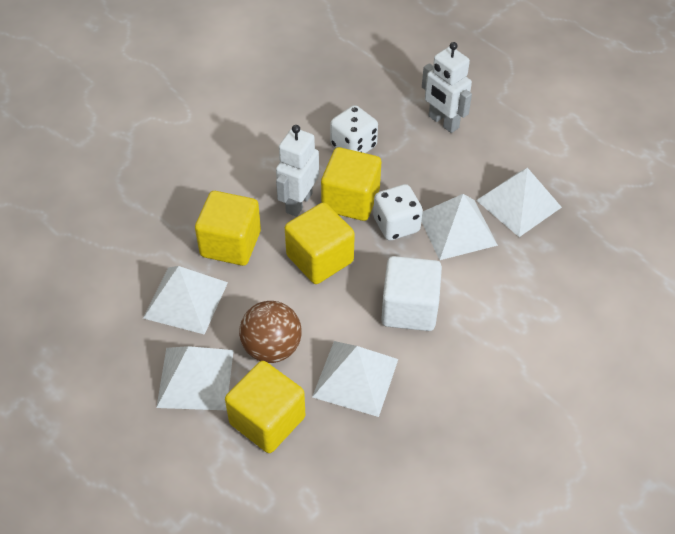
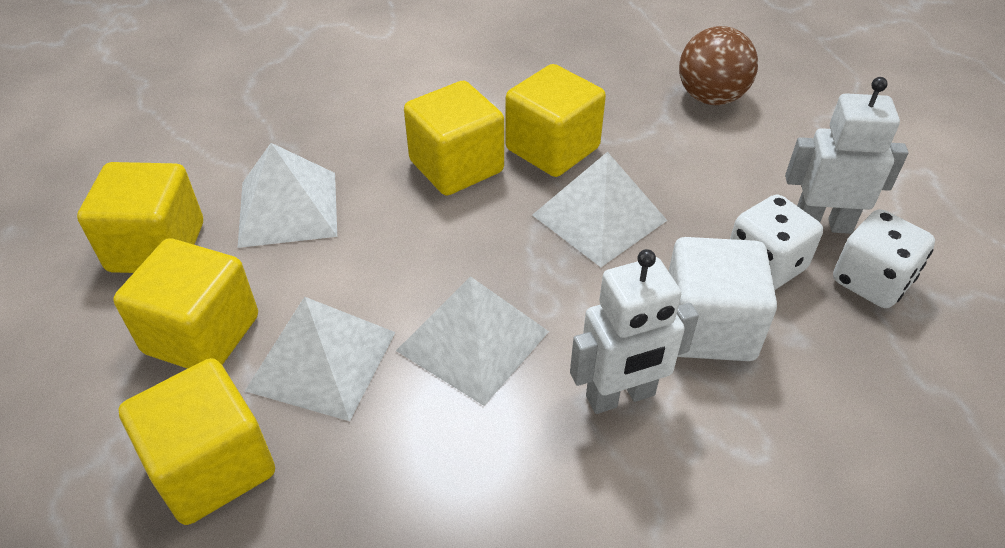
white pyramid: [143,266,228,335] [156,346,234,410] [312,341,398,417] [421,194,498,260] [476,168,562,237] = 5 -> [238,143,337,248] [245,297,396,421] [396,276,549,406] [532,152,668,267] = 4
yellow cube: [195,191,261,266] [225,361,305,453] [285,202,355,284] [321,147,381,221] = 4 -> [77,162,203,273] [113,238,258,369] [118,358,275,525] [404,81,504,196] [505,64,606,177] = 5

